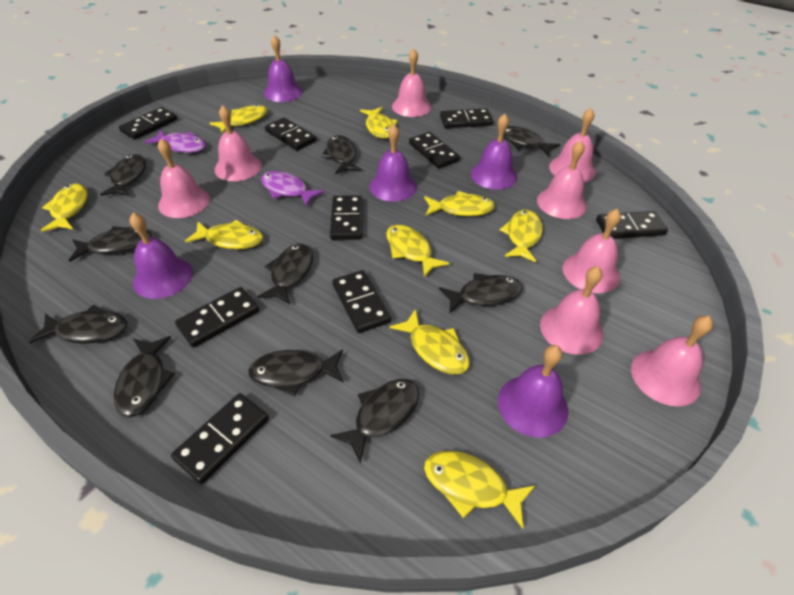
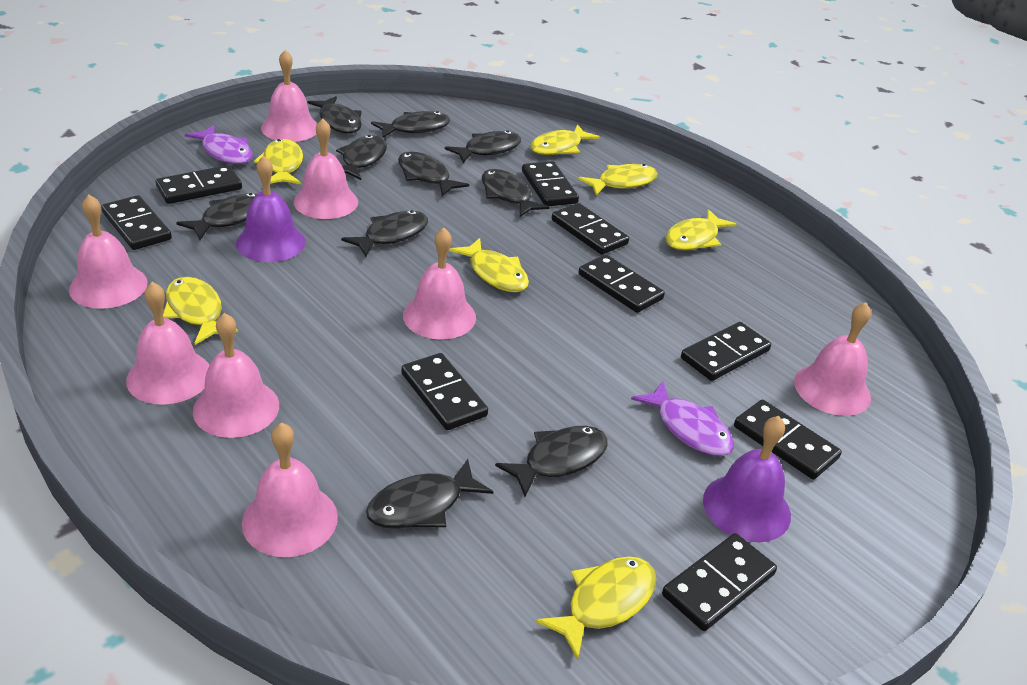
purple bell: [129,212,193,299] [264,35,303,102] [369,124,417,202] [471,114,517,189] [498,345,568,438] = 5 -> [236,156,306,262] [703,416,791,542] = 2
yellow fish: [40,183,88,232] [185,220,263,249] [210,105,268,134] [360,107,397,139] [386,224,450,277] [389,309,470,374] [424,191,495,216] [424,451,535,529] [500,210,543,263] = 9 -> [163,277,238,345] [254,139,303,184] [449,238,529,292] [530,124,600,155] [536,556,656,660] [578,164,658,195] [665,209,737,251] = 7

